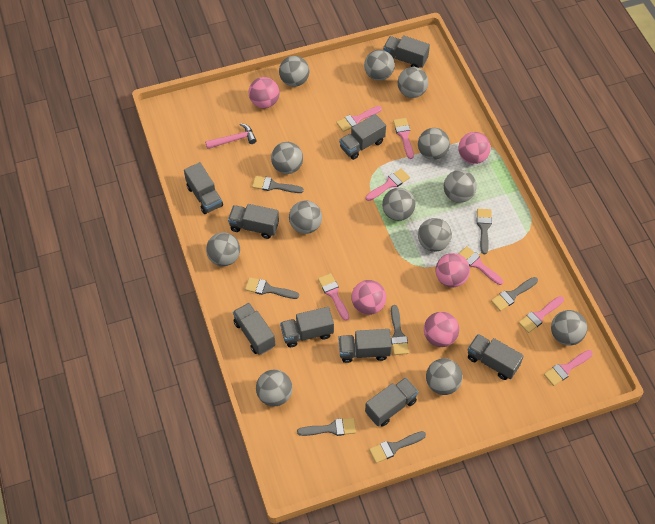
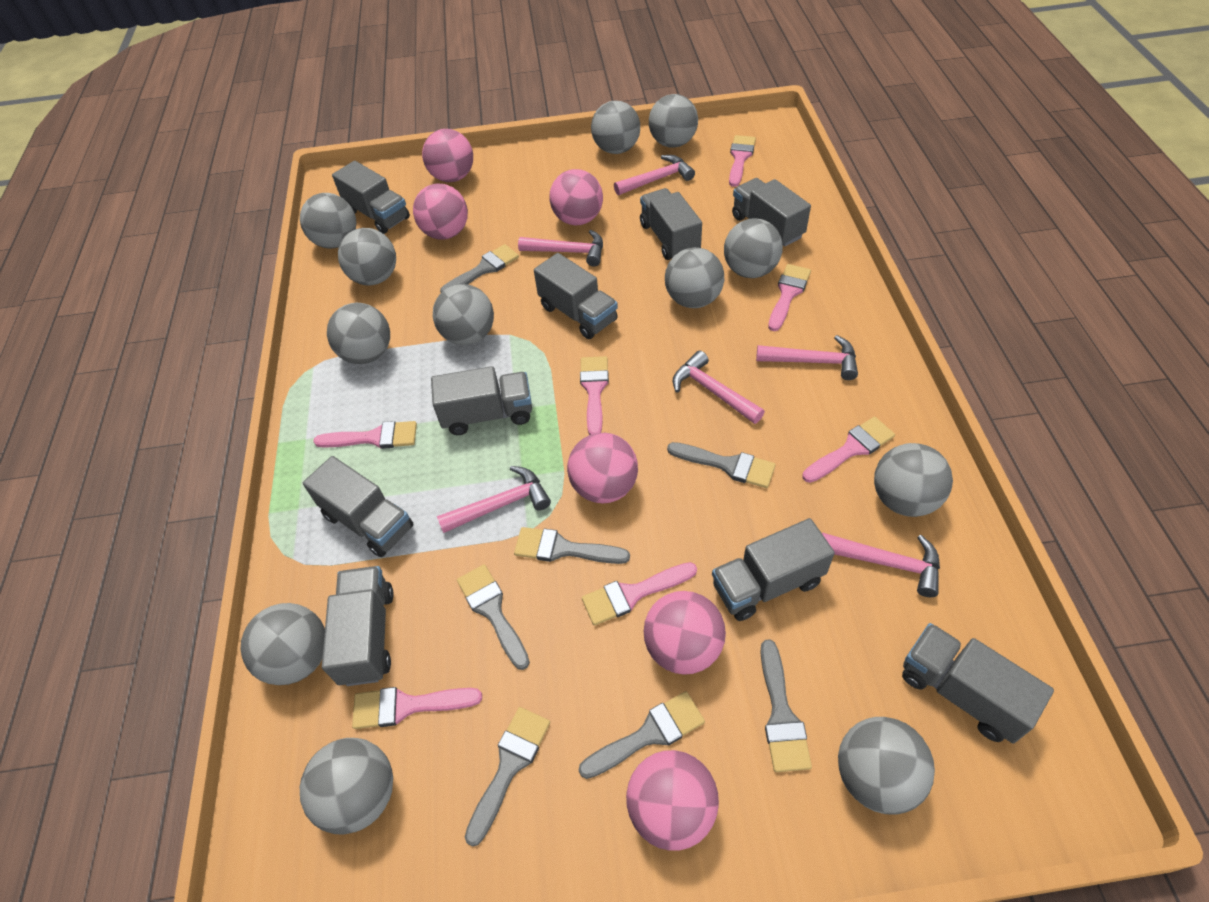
grey ball: [206,232,240,266] [256,369,293,406] [271,142,303,174] [279,56,309,87] [289,201,322,234] [364,50,395,81] [382,188,415,221] [398,67,428,98] [418,128,450,160] [418,218,452,252] [426,358,463,395] [444,170,477,203] [551,310,587,346] = 13 -> [240,603,325,685] [300,193,356,249] [300,738,393,834] [327,303,390,364] [338,228,396,286] [433,284,494,345] [591,101,640,154] [649,94,698,148] [665,247,724,308] [724,219,783,278] [838,717,935,815] [874,443,953,517] = 12
pink ball: [249,77,280,108] [351,280,386,315] [424,312,459,347] [435,253,470,287] [458,132,491,164] = 5 -> [413,183,468,240] [422,129,473,182] [549,169,603,225] [567,433,638,503] [626,750,719,851] [644,591,726,675] = 6
pink hammer: [205,123,257,149] = 1 -> [437,466,551,533] [518,230,603,267] [614,155,695,195] [673,350,765,424] [756,335,858,380] [822,532,940,597] = 6

